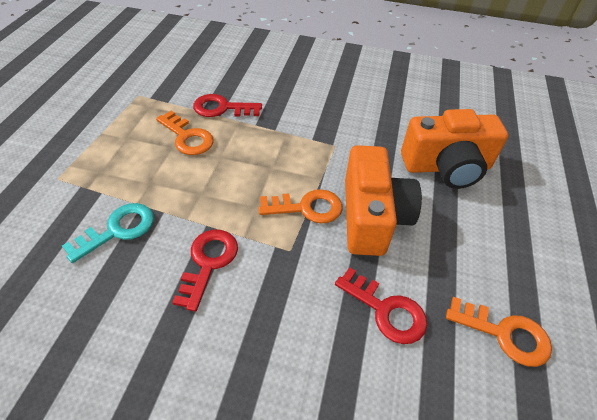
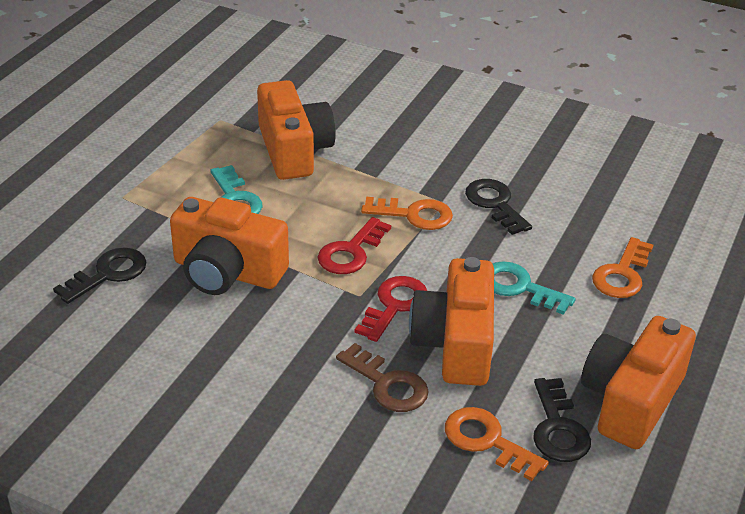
black key: none = 0 -> [53,247,146,304] [465,179,532,235] [533,378,591,462] = 3
brown key: none = 0 -> [336,343,428,412] = 1
orange camera: [345,145,422,256] [401,109,508,189] = 2 -> [170,197,289,295] [257,80,336,180] [409,257,494,386] [581,316,696,449] = 4
red key: [172,229,238,312] [193,94,262,117] [335,267,427,344] = 3 -> [318,217,391,274] [355,276,427,342] = 2
turquoise key: [62,203,154,263] = 1 -> [210,165,263,214] [492,261,576,315] = 2

